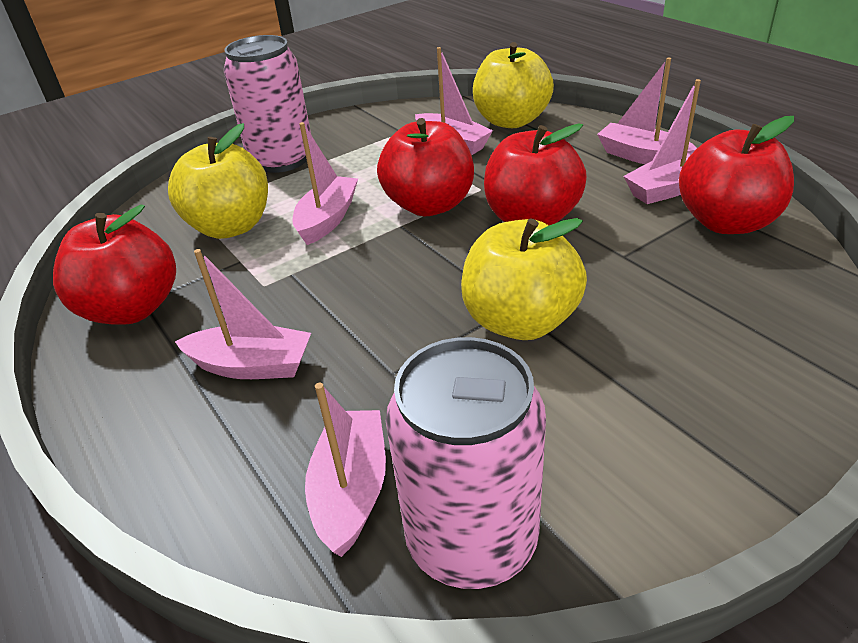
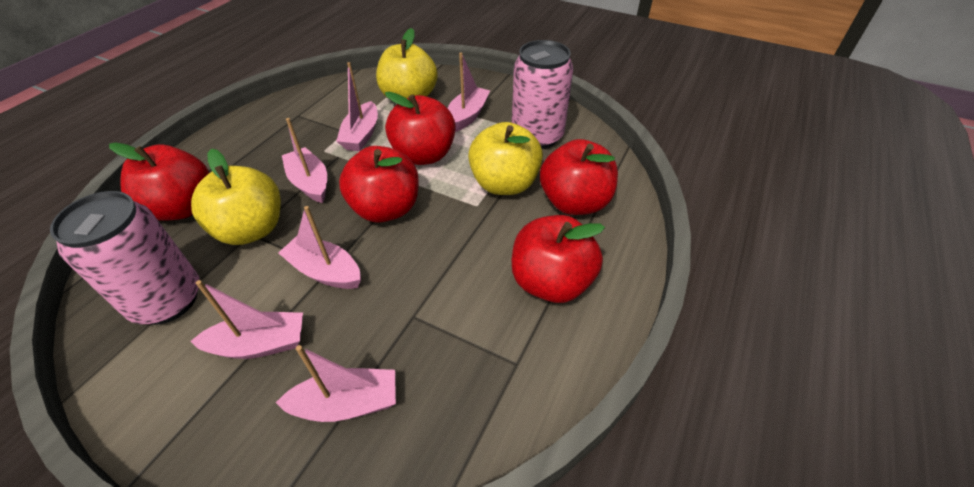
red apple: [53,205,176,325] [377,118,474,216] [484,123,587,225] [679,116,794,234] = 4 -> [109,142,209,221] [339,146,419,223] [385,92,455,165] [512,215,605,303] [540,139,618,215] = 5

